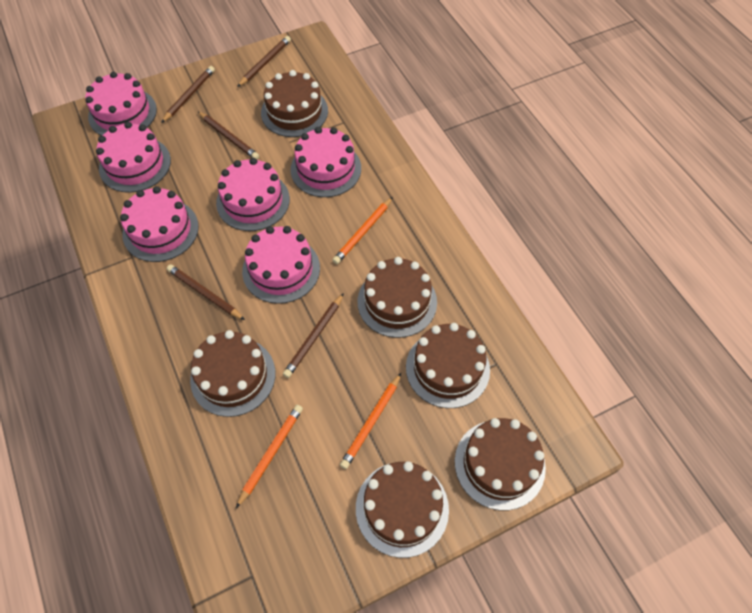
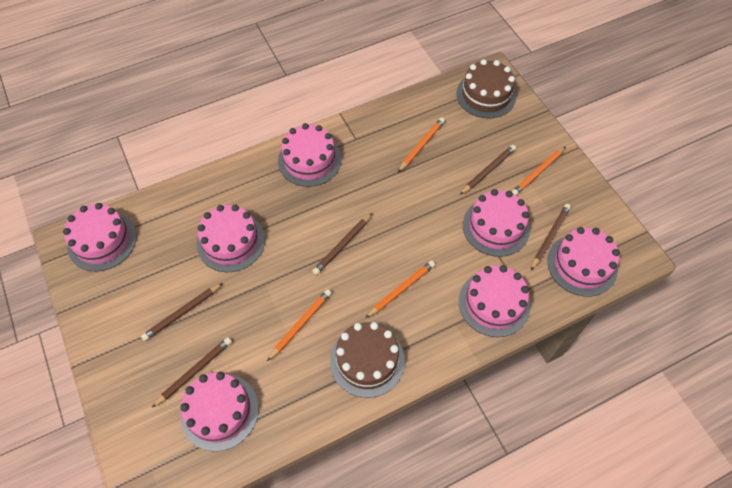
brown cake: [190,330,275,417] [261,70,328,137] [356,461,449,558] [357,257,437,338] [406,323,490,408] [455,418,546,510] = 6 -> [330,322,405,398] [456,59,516,118] = 2
orange pencil: [236,405,303,508] [332,197,393,264] [340,373,401,469] = 3 -> [267,289,332,361] [365,260,435,318] [398,117,445,172] [512,146,566,195] = 4
pink cake: [85,72,157,136] [96,122,171,193] [120,186,199,262] [216,158,290,231] [242,226,320,304] [291,127,361,197] = 6 -> [63,203,137,271] [180,372,259,452] [197,205,265,272] [278,123,341,187] [459,265,531,337] [463,189,530,257] [547,227,620,297] = 7

